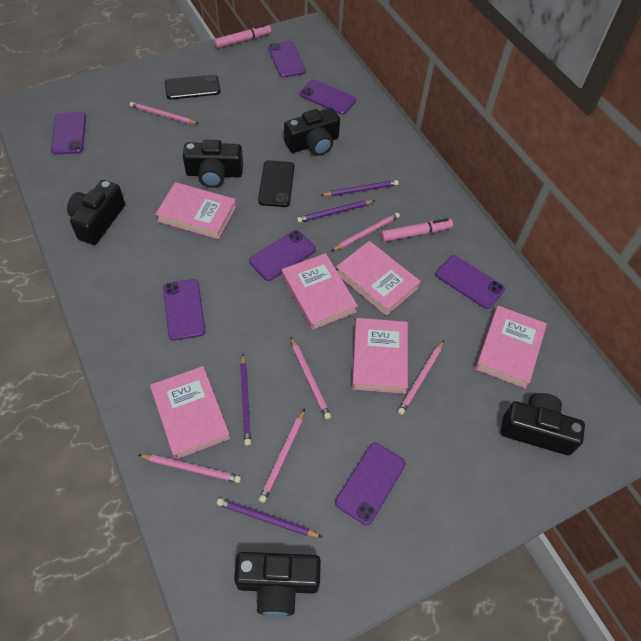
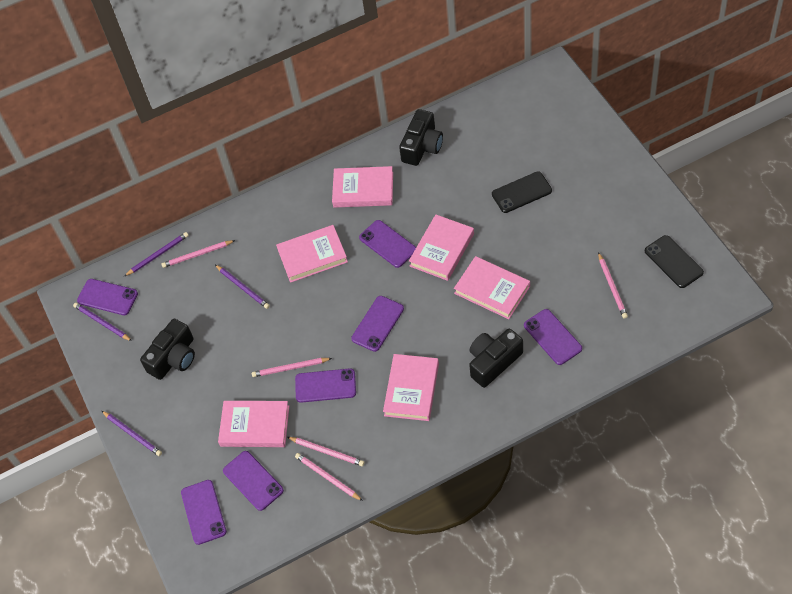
black camera: [67,180,125,245] [183,140,243,188] [234,552,321,617] [284,108,340,156] [501,393,585,455] = 5 -> [140,319,195,380] [399,109,443,166] [469,329,523,388] = 3
pink marker: [214,24,271,48] [381,218,453,242] = 2 -> none = 0
pink pencil: [130,102,199,124] [139,454,241,483] [259,409,305,503] [291,337,331,420] [331,213,400,251] [398,340,444,415] = 6 -> [162,240,235,268] [252,358,332,377] [287,437,364,466] [295,453,363,501] [598,252,628,319] = 5

